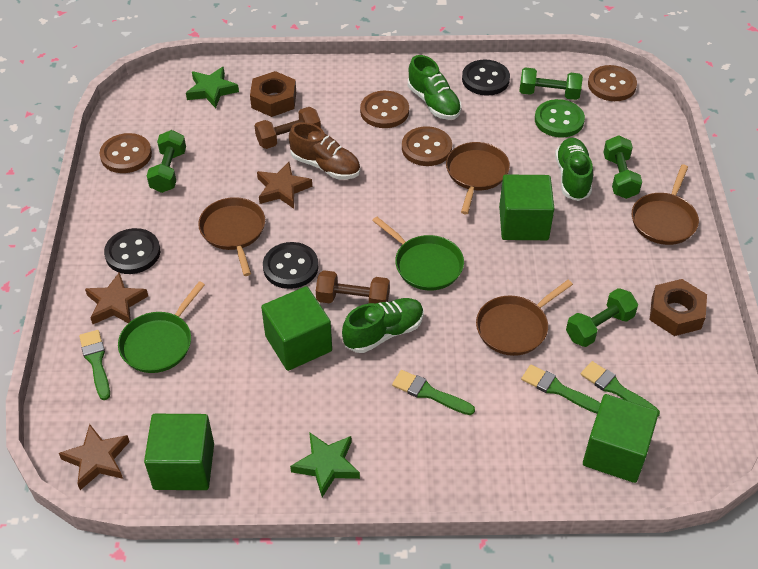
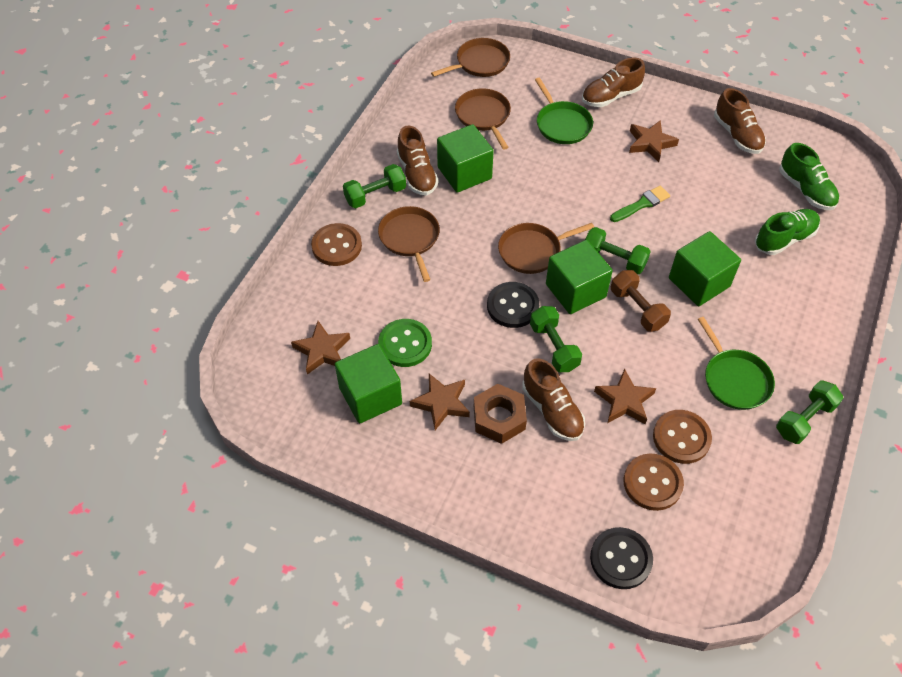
black button: [104,228,160,274] [263,242,318,289] [462,60,510,96] = 3 -> [487,282,539,328] [590,527,653,589] = 2
brown button: [100,133,152,173] [360,91,409,128] [402,126,452,166] [588,65,637,101] = 4 -> [311,223,362,266] [624,454,684,511] [653,410,712,464] = 3
brown dumbbell: [254,107,321,149] [316,270,390,303] = 2 -> [611,270,671,332] = 1
brown nut: [250,71,296,117] [650,279,707,336] = 2 -> [474,384,527,444] = 1
brown shoe: [289,122,360,180] = 1 -> [397,125,438,196] [522,358,585,441] [582,58,645,107] [714,88,766,154] = 4
brown star: [59,424,130,490] [85,272,148,324] [257,162,312,209] = 3 -> [291,321,350,375] [410,374,470,430] [594,369,656,424] [629,120,679,162] = 4
green brush: [79,330,110,400] [392,370,475,415] [521,365,601,413] [581,361,660,417] = 4 -> [610,186,670,222] = 1
green shoe: [342,298,424,353] [408,55,462,120] [555,138,593,201] = 3 -> [755,209,820,255] [779,143,839,210] = 2
green star: [186,67,239,108] [290,432,360,497] = 2 -> none = 0

